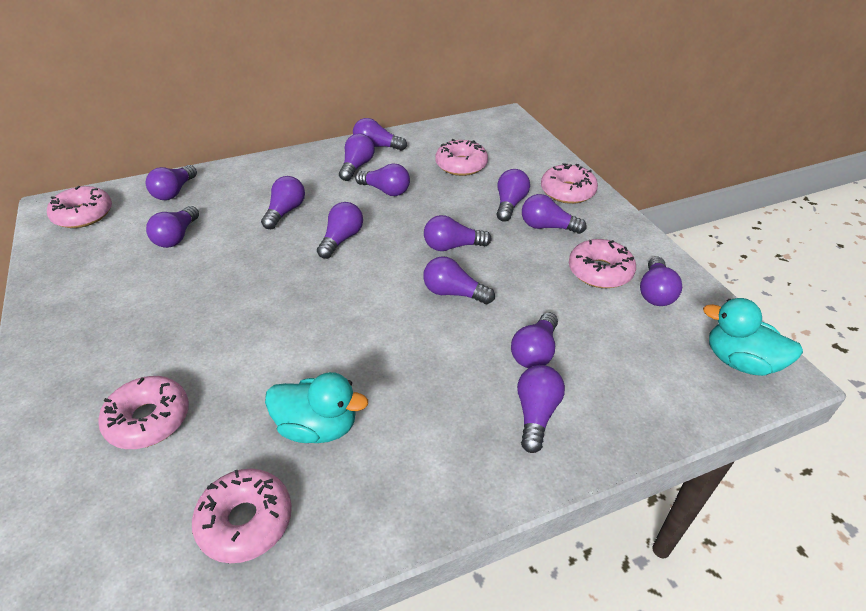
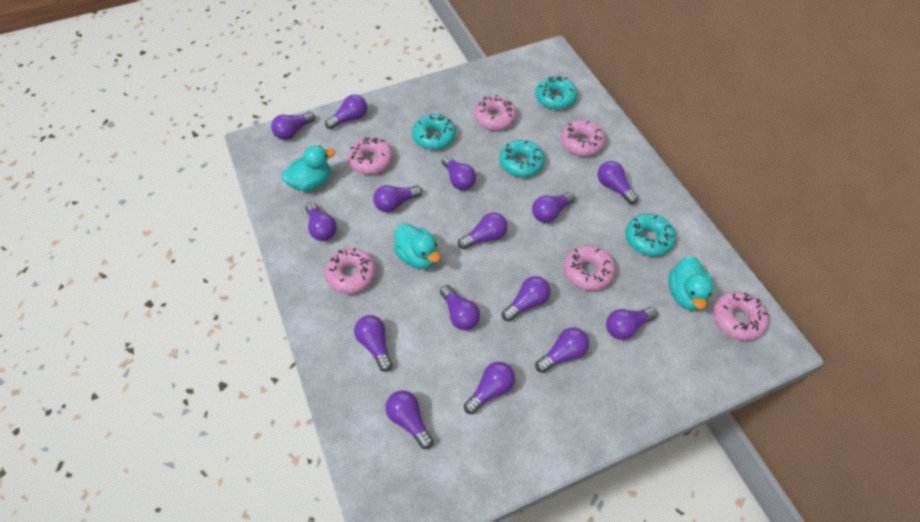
purple light bulb: [145,165,197,200] [146,206,199,248] [261,176,305,229] [317,202,363,259] [339,133,375,181] [353,118,407,151] [355,163,410,196] [423,256,495,304] [424,215,492,251] [497,169,530,222] [511,312,558,368] [517,365,565,453] [522,194,587,234] [640,257,682,306] = 14 -> [271,112,315,140] [306,202,337,241] [325,94,367,129] [354,315,393,372] [373,185,422,212] [385,390,434,449] [440,285,480,330] [442,155,476,190] [458,212,508,249] [464,362,515,414] [502,276,551,322] [532,192,575,223] [535,327,589,373] [597,161,638,204] [606,307,657,340] = 15
turquoise donut: none = 0 -> [412,114,456,150] [500,140,545,177] [535,76,577,110] [626,213,676,256] = 4
turquoise duck: [265,372,368,443] [703,298,803,376] = 2 -> [281,145,335,192] [393,223,440,269] [668,256,713,310] = 3

